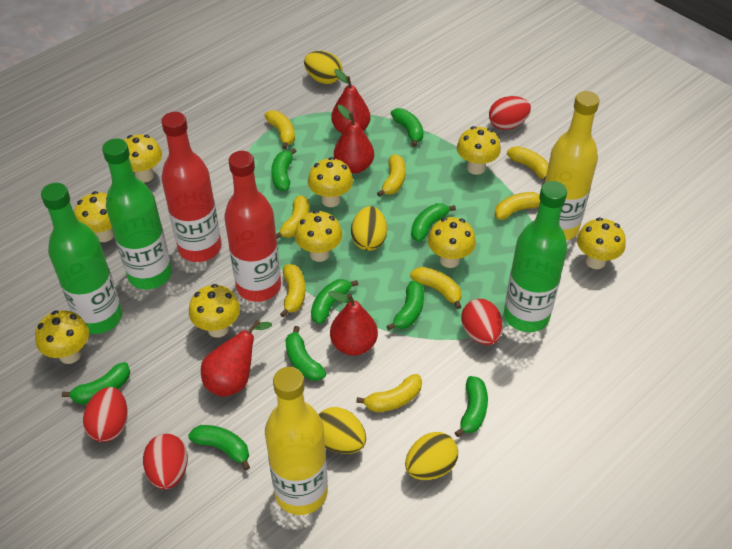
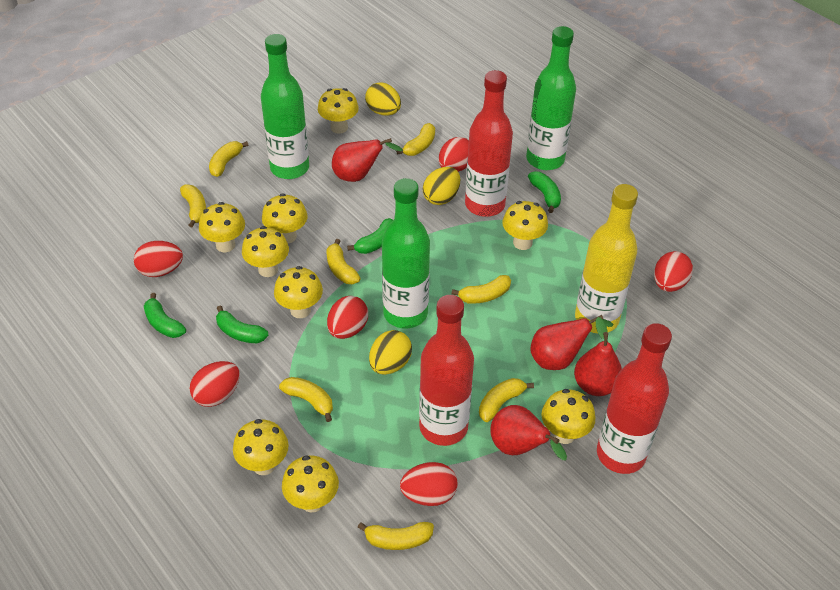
green banana: [62,362,130,404] [188,425,250,470] [271,148,297,191] [285,326,326,381] [311,279,358,324] [387,281,424,330] [391,108,423,147] [411,203,456,242] [455,376,488,437] = 9 -> [144,293,186,338] [216,305,269,343] [347,218,393,254] [528,171,561,213] = 4
red bottle: [161,112,222,262] [224,151,281,302] = 2 -> [419,295,474,446] [465,70,513,217] [597,323,672,474] = 3
red egg: [83,387,128,442] [143,434,188,489] [461,299,503,345] [489,96,531,130] = 4 -> [134,241,183,277] [190,361,240,407] [327,296,368,339] [400,462,458,506] [439,137,469,172] [654,251,693,292] = 6
yellow bottle: [265,367,328,515] [544,91,600,240] = 2 -> [575,184,638,333] = 1
yellow egg: [304,51,343,84] [319,407,366,454] [351,206,387,251] [405,432,458,480] = 4 -> [365,82,401,116] [369,330,412,375] [423,167,460,205] = 3

